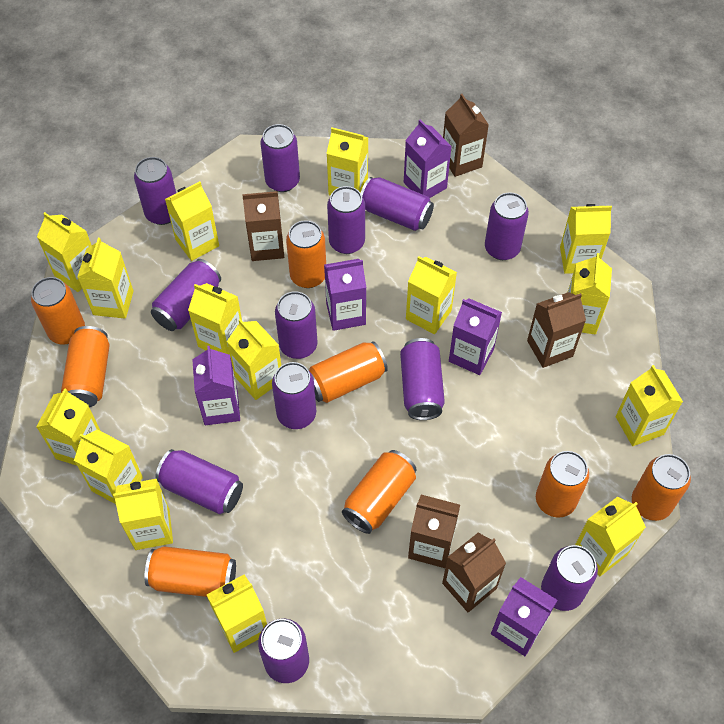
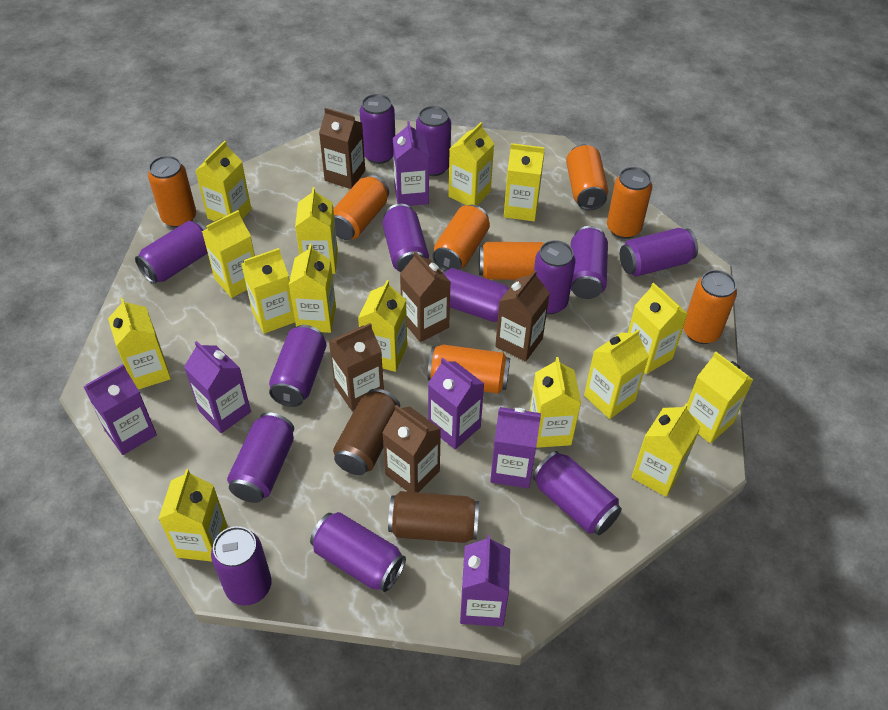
brown can: none = 0 -> [333,389,400,475] [388,491,479,543] = 2
purple can: [134,157,176,225] [151,259,221,331] [155,449,243,514] [258,619,309,683] [260,124,300,192] [272,362,316,429] [275,291,318,359] [327,186,365,254] [361,177,434,231] [400,338,445,420] [485,192,529,260] [541,545,598,611] = 12 -> [135,221,208,284] [211,526,272,606] [227,412,294,503] [269,325,327,407] [310,512,406,592] [360,94,395,164] [382,204,429,272] [416,106,451,176] [442,268,509,322] [533,451,622,535] [534,240,575,314] [570,226,608,299] [620,228,698,277] = 13
purple carton: [192,346,240,425] [324,259,366,331] [404,119,452,198] [449,298,502,375] [491,577,557,656] = 5 -> [84,364,157,455] [184,341,251,433] [393,121,429,206] [428,358,484,449] [460,535,510,627] [490,407,541,488] = 6

